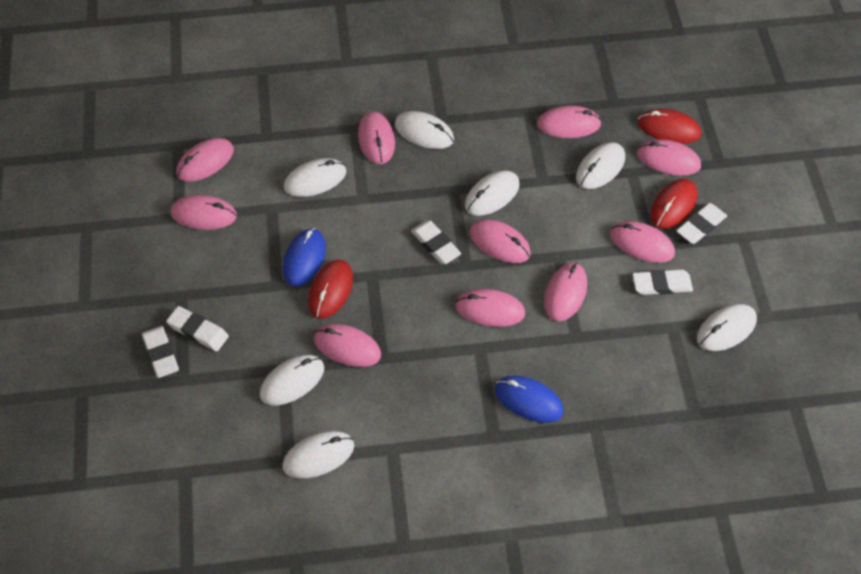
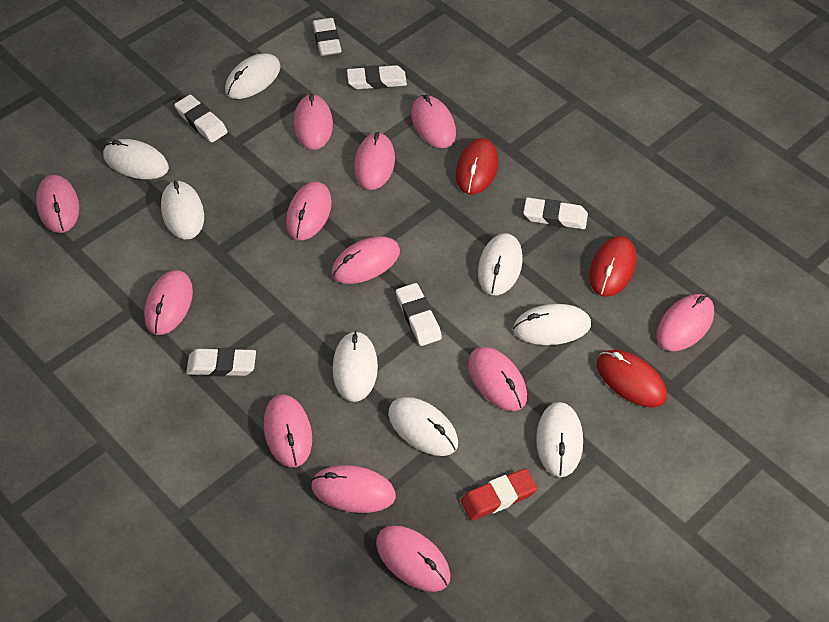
blue mouse: [283,228,326,287] [495,376,564,423] = 2 -> none = 0
pink mouse: [171,195,237,230] [176,138,234,182] [314,324,381,367] [358,111,395,164] [455,289,525,327] [470,219,531,263] [537,105,602,138] [544,262,587,321] [610,221,675,263] [637,139,701,176] = 10 -> [36,175,79,233] [144,270,193,335] [264,395,312,467] [286,181,332,240] [294,94,333,150] [311,465,396,513] [331,236,400,284] [354,132,395,190] [376,525,451,592] [411,95,456,148] [468,347,527,411] [656,294,714,351] = 12
red eraser: none = 0 -> [461,468,537,521] = 1
white eraser: [142,326,179,378] [166,306,229,352] [411,220,461,264] [633,270,693,295] [676,203,727,244] = 5 -> [174,95,228,143] [186,348,256,376] [312,18,342,56] [347,65,407,89] [396,283,442,346] [523,198,588,229] = 6
white mouse: [260,355,324,406] [282,431,354,479] [284,158,347,197] [395,111,454,149] [465,170,520,216] [576,142,625,189] [697,304,757,351] = 7 -> [103,139,169,179] [161,181,204,239] [225,53,281,99] [333,331,378,402] [388,397,458,456] [478,233,523,295] [513,304,591,345] [536,402,583,477] = 8

